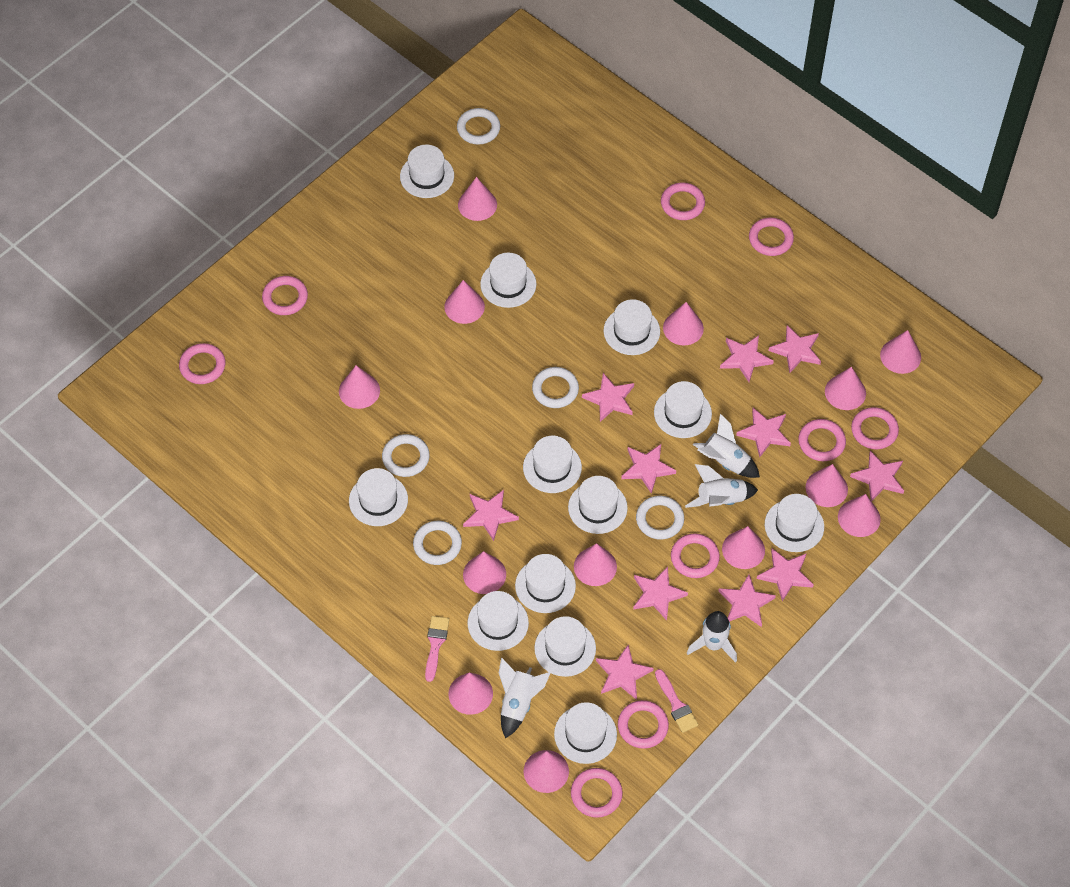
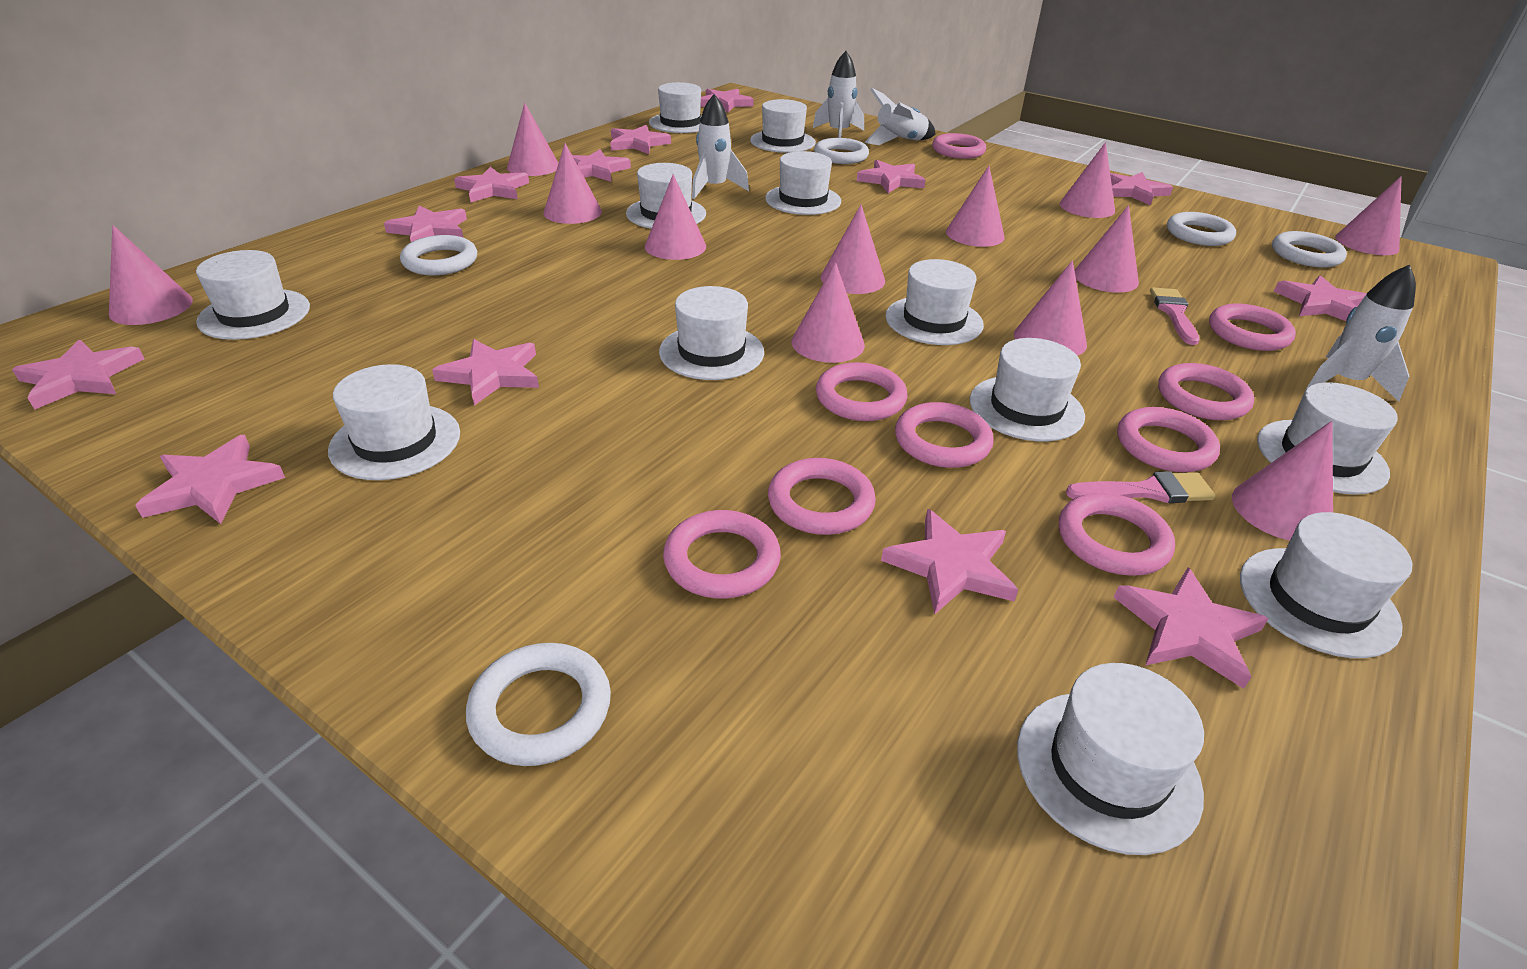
pink cone: [339,365,380,409] [444,280,485,324] [448,672,493,715] [458,177,497,221] [463,551,506,594] [524,750,569,793] [574,543,617,586] [663,302,704,346] [722,526,765,569] [806,464,848,507] [825,367,866,410] [838,494,881,537] [880,330,921,374] = 13 -> [109,225,193,325] [507,103,558,176] [543,143,602,224] [645,174,706,260] [791,262,865,363] [821,205,885,294] [946,166,1005,247] [1014,260,1087,356] [1060,142,1115,218] [1074,205,1139,293] [1232,421,1333,541] [1335,176,1402,255] = 12
pink star: [463,490,519,541] [582,373,634,422] [596,645,653,700] [621,444,676,494] [633,567,688,621] [718,574,776,627] [720,335,774,382] [736,408,791,458] [757,549,814,601] [769,325,821,374] [850,451,904,501] = 11 -> [12,340,144,410] [135,435,285,524] [384,205,467,242] [432,339,539,405] [454,167,529,202] [572,149,631,181] [610,125,671,154] [700,89,754,112] [857,160,926,193] [881,509,1018,615] [1110,172,1173,206] [1114,568,1269,689] [1274,275,1367,321] = 13

